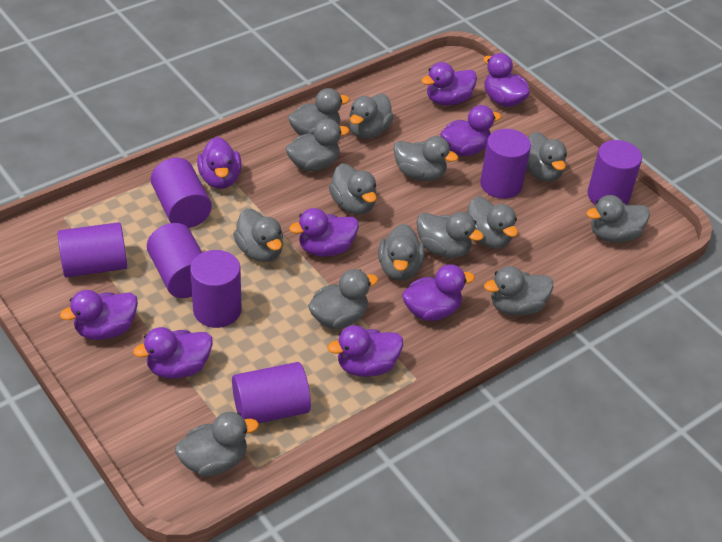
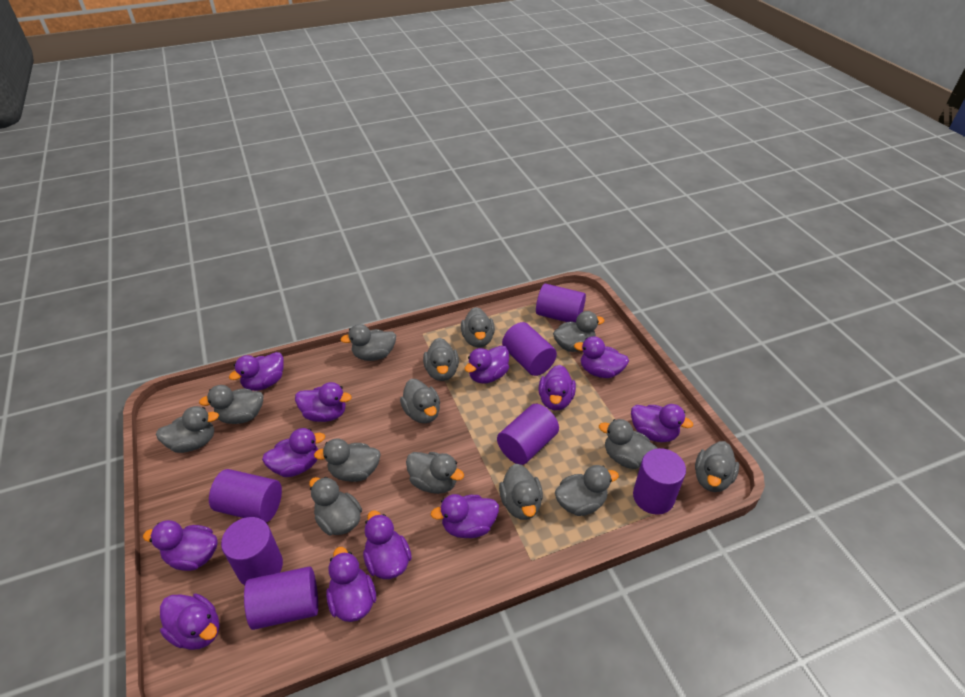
purple duck: [60,290,138,340] [133,327,213,379] [197,137,242,189] [289,208,359,257] [328,325,403,377] [402,264,475,321] [421,62,477,105] [440,105,501,156] [483,53,530,107] = 9 -> [143,520,218,571] [160,593,219,650] [229,352,284,391] [262,428,325,477] [295,382,352,422] [326,547,376,622] [363,510,412,579] [431,494,499,538] [465,346,509,384] [538,365,576,410] [574,336,629,378] [631,404,693,442] = 12

